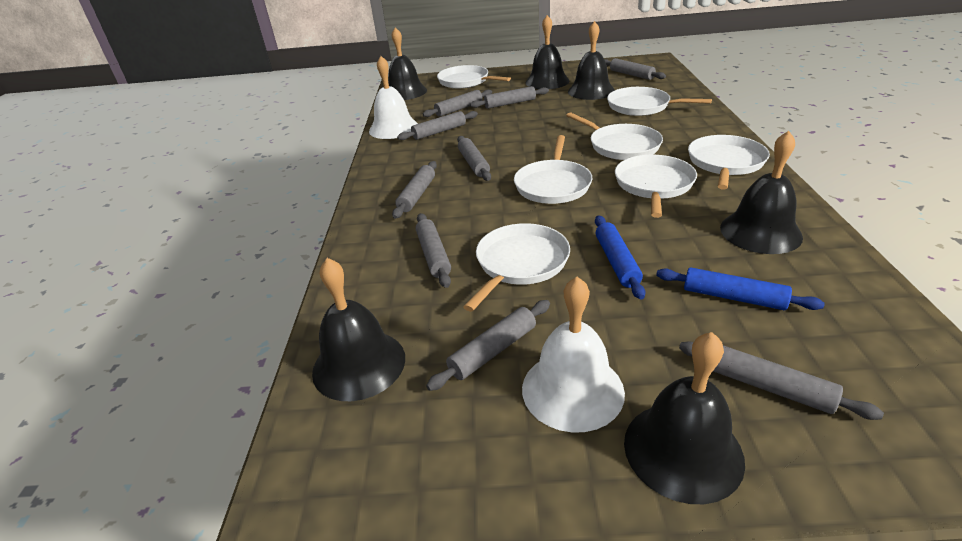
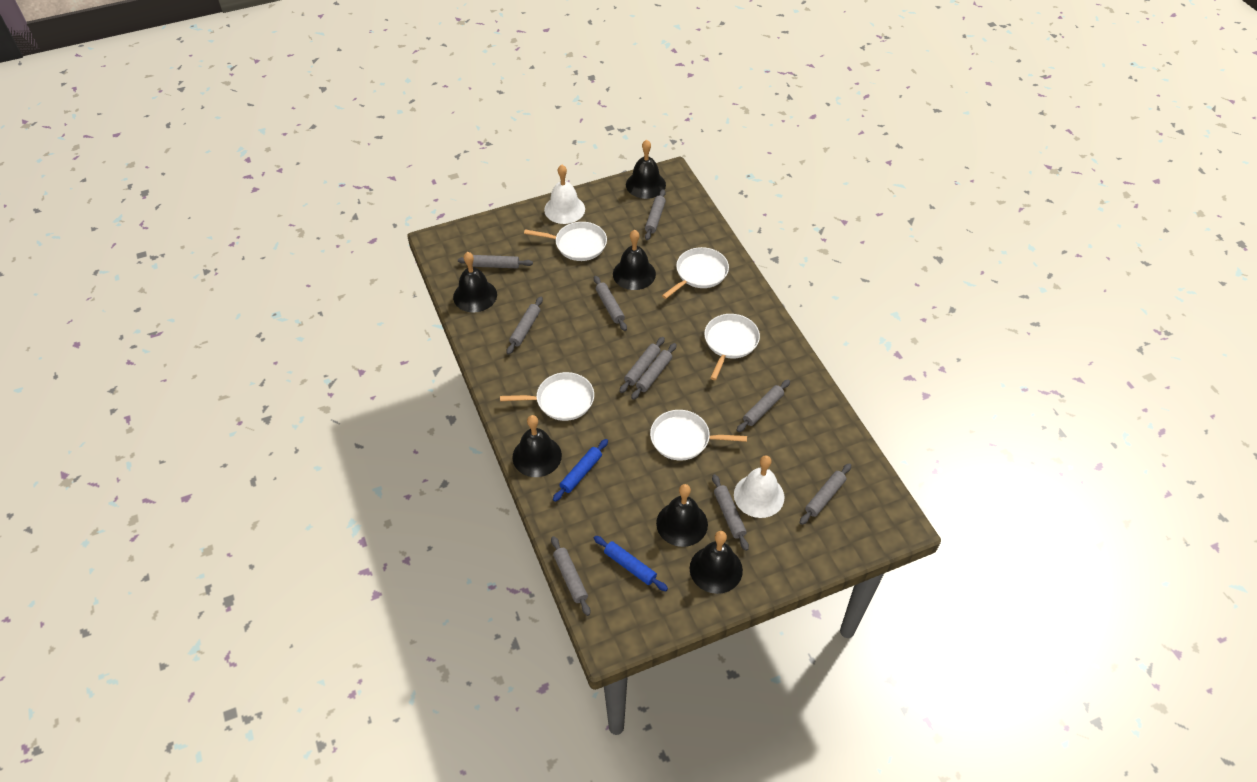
grey rolling pin: [392,161,437,219] [397,111,478,140] [416,213,451,288] [423,90,492,117] [426,300,550,391] [457,136,491,181] [470,86,549,109] [604,58,666,80] [679,342,884,420] = 9 -> [458,255,533,268] [507,297,543,355] [551,536,590,616] [594,276,627,331] [619,337,665,393] [631,343,677,400] [645,189,666,240] [712,474,749,551] [736,379,790,432] [800,463,851,525] = 10
white pan: [437,65,511,88] [463,223,570,312] [514,135,592,204] [566,112,663,160] [607,87,712,116] [615,155,697,218] [688,135,770,190] = 7 -> [500,372,594,421] [524,222,607,261] [650,410,747,461] [662,247,729,299] [704,314,760,380] = 5

